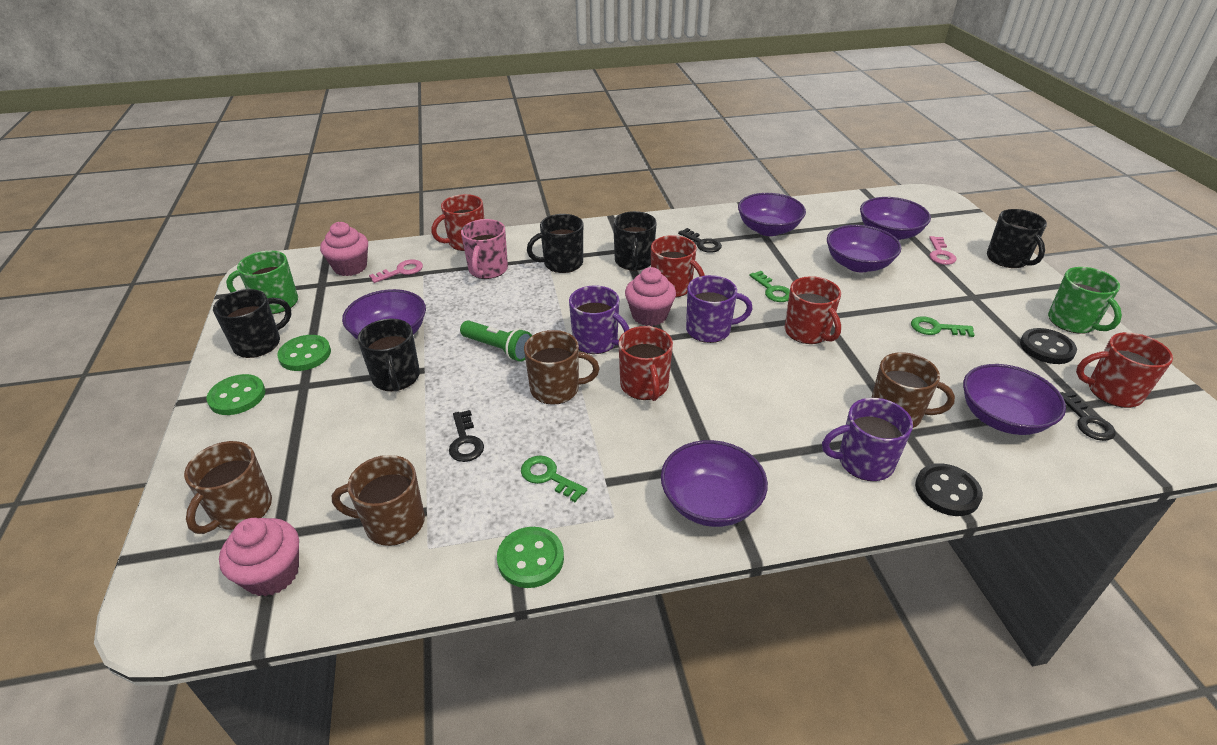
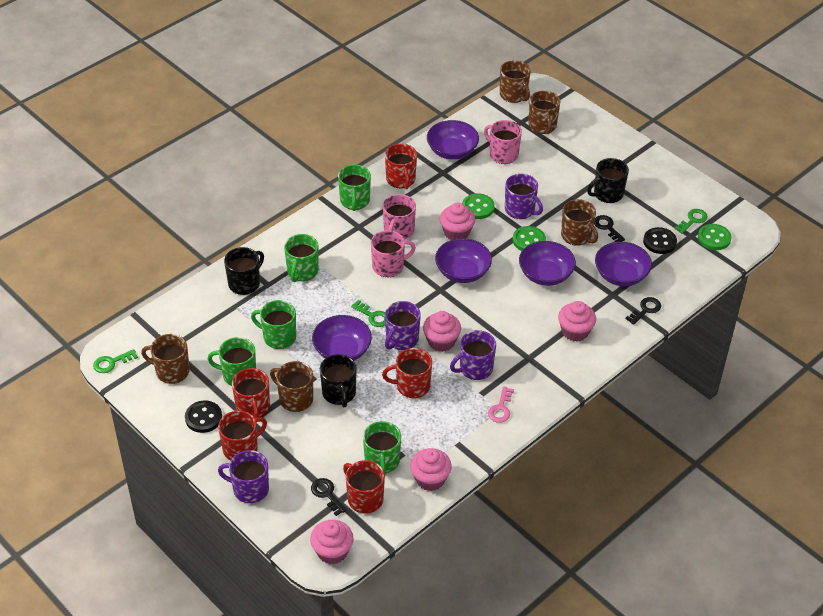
black mug: [213,289,292,358] [358,319,420,391] [527,214,583,273] [613,211,657,271] [987,209,1047,268] = 5 -> [224,247,264,295] [320,354,357,407] [587,158,629,203] = 3
brown mug: [184,441,272,534] [332,455,425,546] [524,330,599,405] [871,352,955,428] = 4 -> [141,334,190,384] [270,361,313,412] [500,60,531,103] [528,91,561,134] [561,199,598,246] = 5
green flashlight: [460,320,532,362] = 1 -> none = 0
green mug: [226,251,298,314] [1048,267,1122,334] = 2 -> [208,337,256,386] [251,300,296,349] [284,234,318,282] [338,165,371,211] [363,421,401,474] = 5
pink cupcake: [219,518,299,596] [320,222,368,276] [625,267,676,326] = 3 -> [310,520,353,564] [410,448,452,491] [423,311,461,352] [440,203,475,240] [558,301,596,342] = 5
pink key: [369,260,423,283] [929,236,956,265] = 2 -> [488,387,514,423] = 1
pink mug: [461,219,508,279] = 1 -> [371,230,416,277] [383,194,416,240] [484,120,522,164] = 3
purple bowl: [342,289,426,340] [661,440,768,527] [738,193,806,236] [827,225,901,272] [860,197,931,240] [963,364,1066,435] = 6 -> [312,315,372,361] [427,120,479,160] [435,238,492,283] [519,241,576,286] [595,242,652,286] = 5
purple mug: [569,285,629,354] [686,275,752,343] [822,398,913,481] = 3 -> [218,450,269,503] [385,301,421,350] [450,330,496,380] [505,174,543,219] = 4

